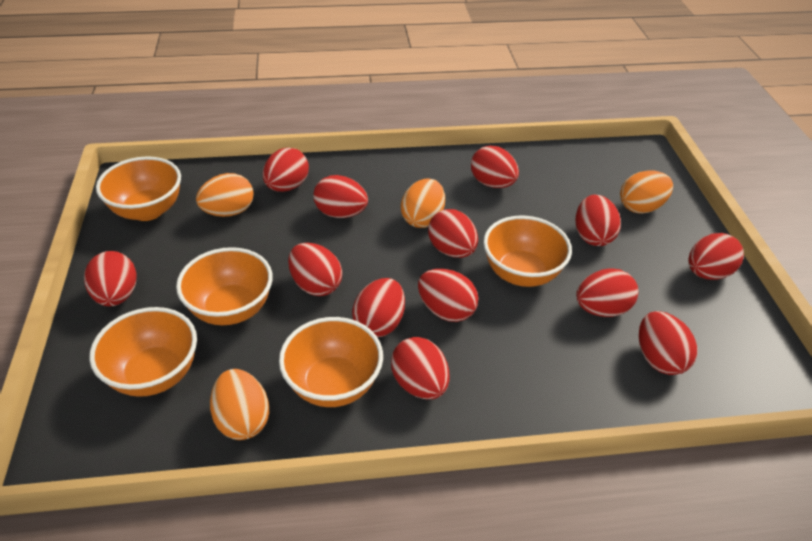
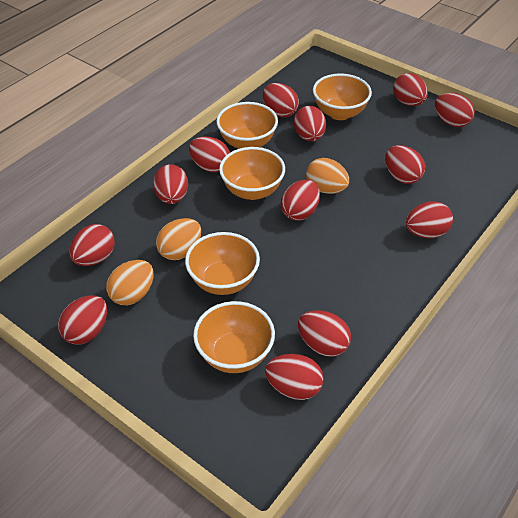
orange egg: [196,173,253,217] [210,369,269,440] [401,178,445,228] [620,170,673,214] = 4 -> [106,260,154,305] [156,218,201,260] [306,158,349,194] = 3

